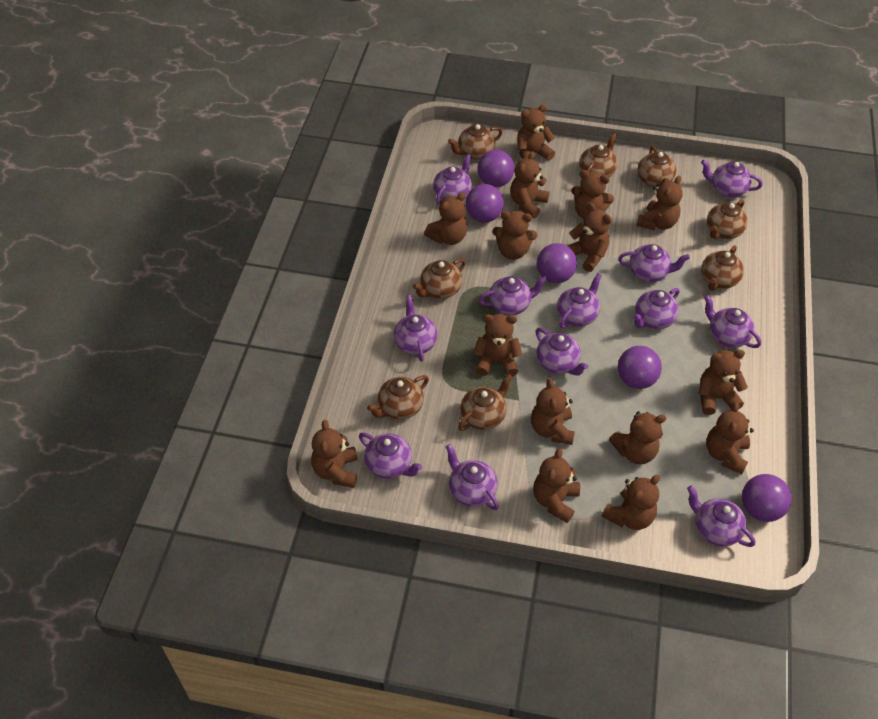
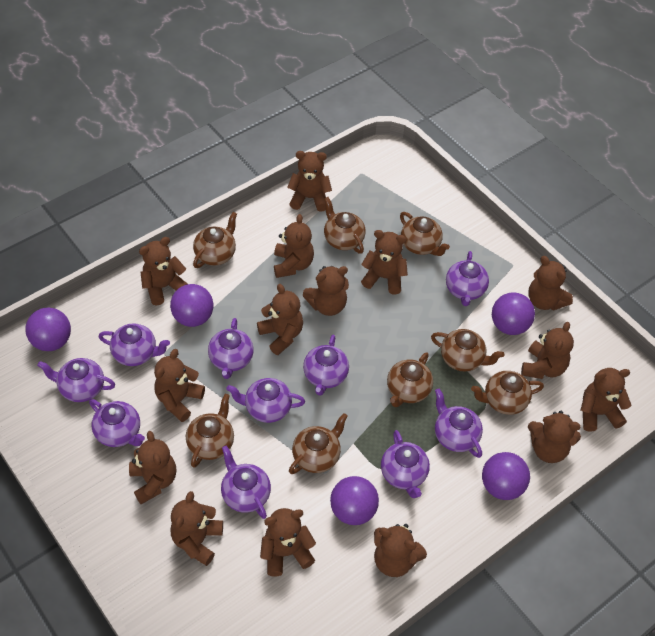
purple teapot: [359,433,422,479] [394,295,437,362] [433,154,472,205] [446,444,499,510] [478,276,547,315] [535,328,588,376] [557,273,602,328] [618,244,690,282] [633,288,680,329] [687,486,755,547] [701,160,762,197] [704,295,761,348] = 12 -> [37,358,115,402] [89,399,145,447] [99,323,170,366] [208,318,254,379] [221,445,271,519] [226,378,305,423] [303,335,349,396] [381,430,430,498] [435,388,483,458] [446,251,489,306] = 10

